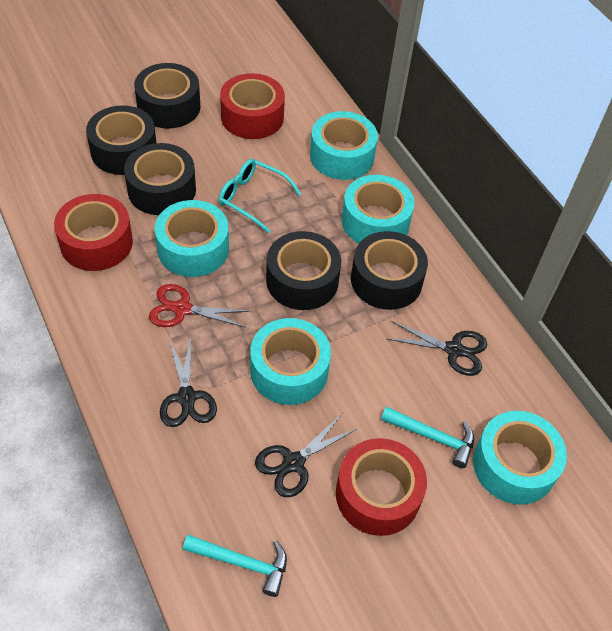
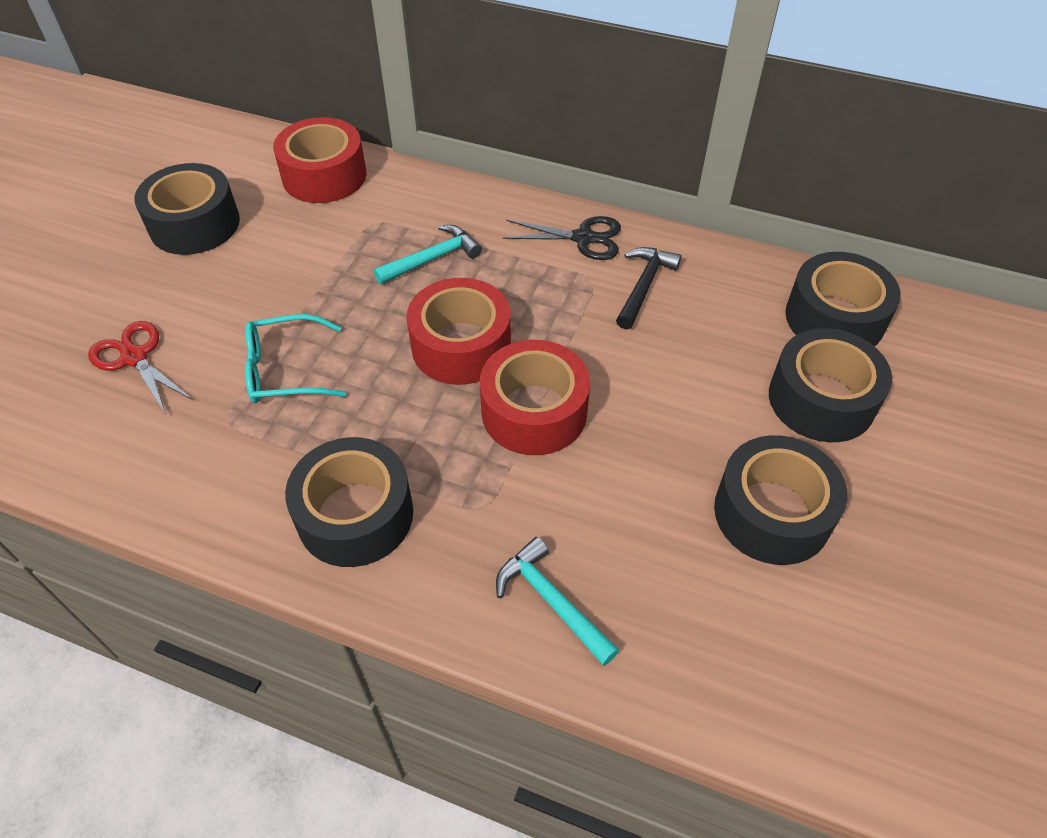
black hammer: none = 0 -> [616,247,682,329] = 1
black scissors: [160,337,217,427] [255,414,358,497] [387,321,487,376] = 3 -> [503,216,621,260] = 1
turquoise tape: [155,200,229,277] [250,318,331,405] [310,111,378,180] [342,175,414,243] [473,411,567,505] = 5 -> none = 0

